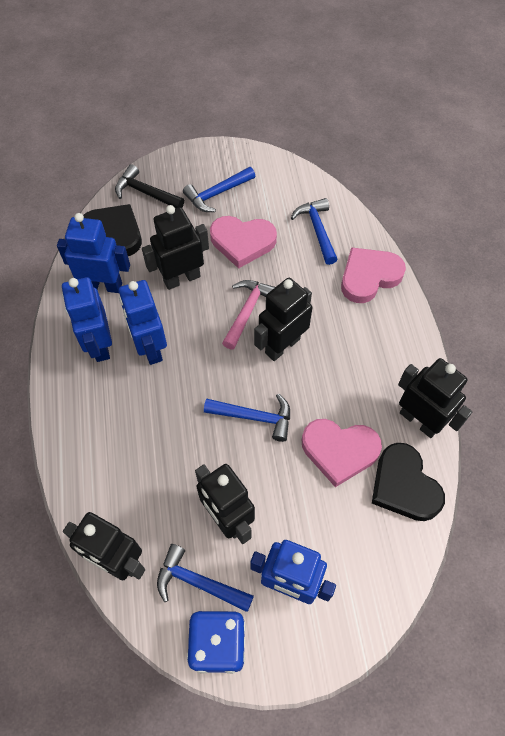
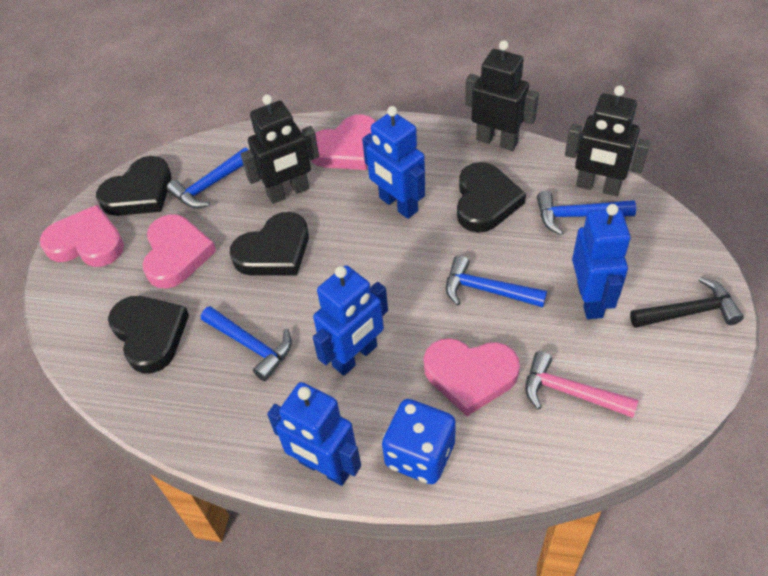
black heart: [83,204,142,256] [372,443,445,521] = 2 -> [96,156,171,216] [108,296,189,373] [230,212,309,276] [457,162,526,233] = 4
black robot: [63,512,145,580] [142,205,209,290] [195,464,255,544] [254,278,312,361] [398,358,472,438] = 5 -> [241,94,319,204] [465,40,539,151] [565,85,650,196] = 3
pink heart: [210,216,277,269] [302,419,382,487] [341,247,406,303] = 3 -> [40,205,124,267] [142,214,216,288] [311,115,376,170] [424,338,520,416] = 4

